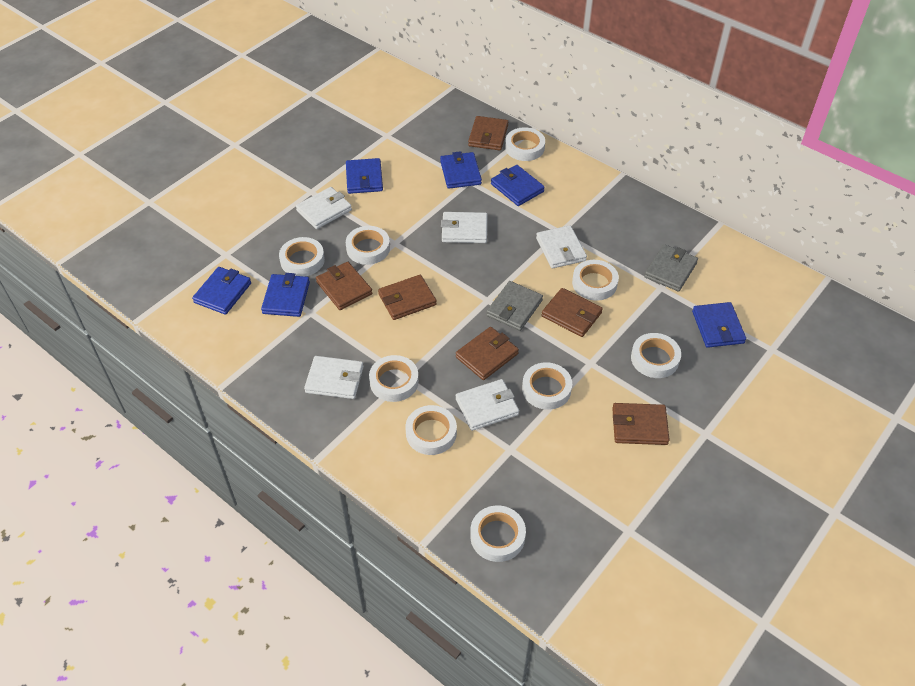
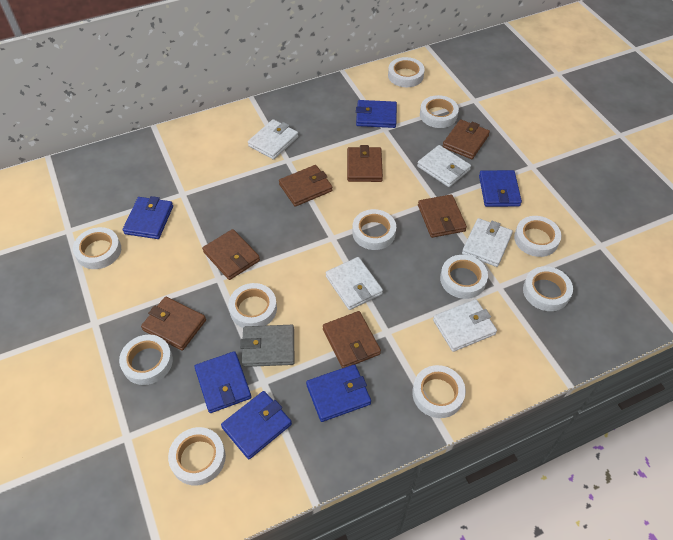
brown wallet: [316,262,372,310] [378,275,437,320] [456,327,519,380] [468,116,508,150] [542,288,603,337] [612,403,670,445] = 6 -> [141,297,206,351] [202,229,260,280] [279,165,332,207] [323,311,381,368] [347,145,383,182] [418,194,467,238] [442,119,490,159] = 7
grey wallet: [486,281,543,331] [644,244,698,292] = 2 -> [240,325,294,367] = 1
white tape: [279,237,325,276] [346,226,390,265] [369,355,419,402] [405,405,457,455] [470,506,526,562] [505,127,545,161] [522,363,572,410] [572,260,619,301] [631,333,681,378] = 9 -> [73,227,121,269] [119,335,173,385] [168,427,226,486] [228,283,277,328] [352,209,396,250] [388,57,425,87] [412,365,466,418] [420,95,459,128] [440,255,488,299] [514,216,561,257] [523,266,573,311] = 11

